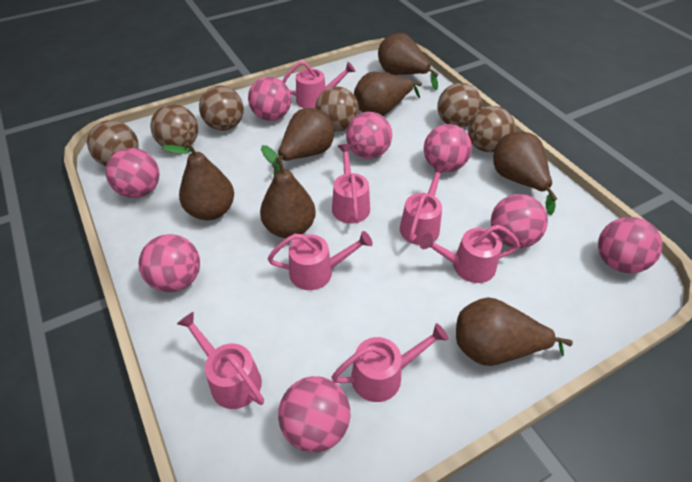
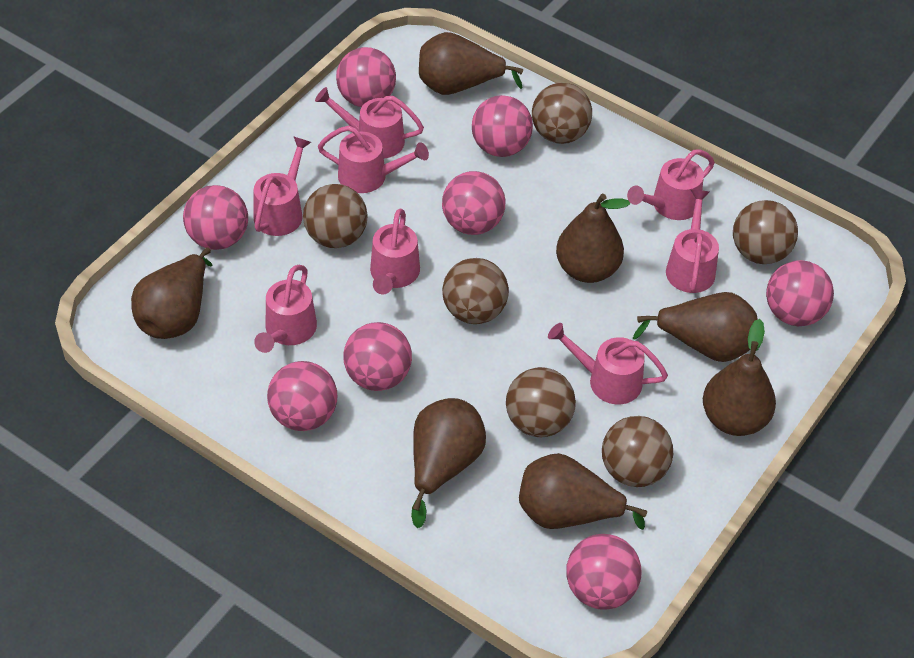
pink watering can: [177,312,264,409] [268,231,373,290] [282,61,356,108] [331,323,448,402] [332,144,370,224] [400,164,448,245] [419,225,520,283] = 7 -> [254,136,311,236] [254,265,317,353] [315,87,424,158] [318,126,429,193] [370,209,420,294] [548,323,668,404] [627,150,715,220] [666,190,719,293] = 8

